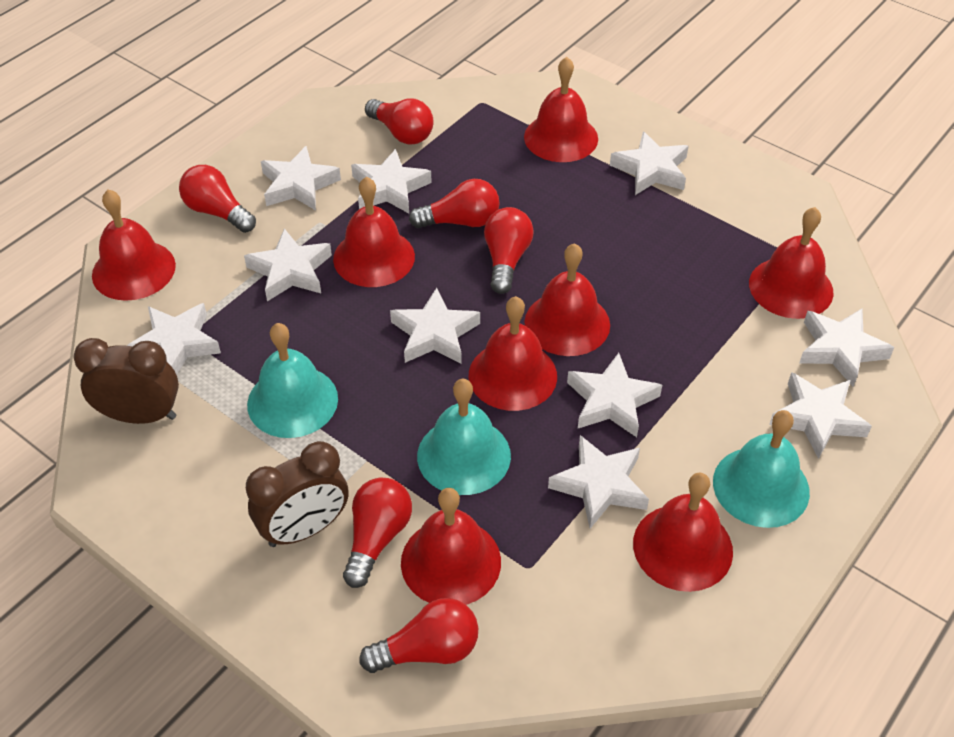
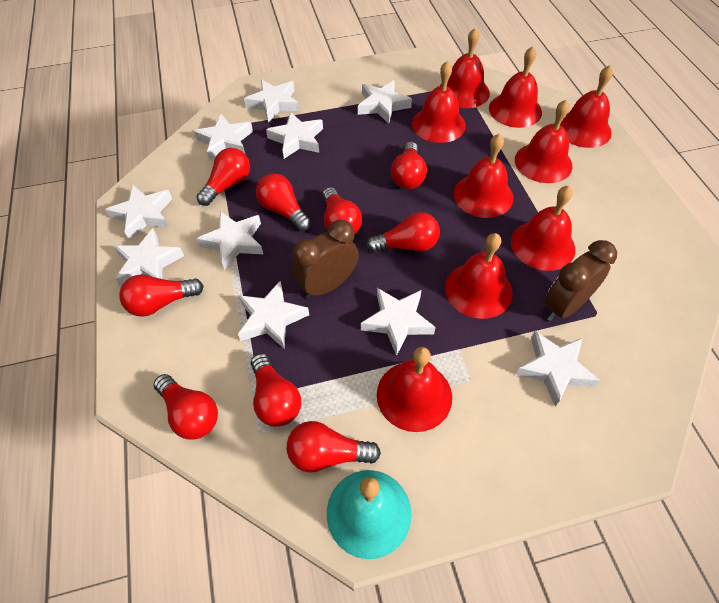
red bell: [92,189,176,301] [333,177,415,287] [401,488,501,605] [469,296,557,411] [524,57,598,162] [524,243,610,356] [633,472,733,592] [749,207,834,319] = 8 -> [377,347,452,432] [412,61,466,143] [440,28,490,108] [445,233,512,319] [454,133,514,218] [489,46,542,128] [511,185,575,271] [515,100,572,183] [560,65,613,148] = 9
red light bulb: [179,165,256,233] [343,477,412,588] [359,598,478,673] [365,98,434,144] [409,179,500,228] [484,207,534,294] = 6 -> [119,274,204,317] [154,374,218,439] [196,148,250,206] [251,353,301,427] [256,173,311,231] [287,421,381,473] [322,187,362,234] [366,212,440,253] [391,142,427,189] = 9
turquoise bell: [247,323,338,438] [417,379,511,495] [713,410,810,528] = 3 -> [327,470,412,559] = 1

